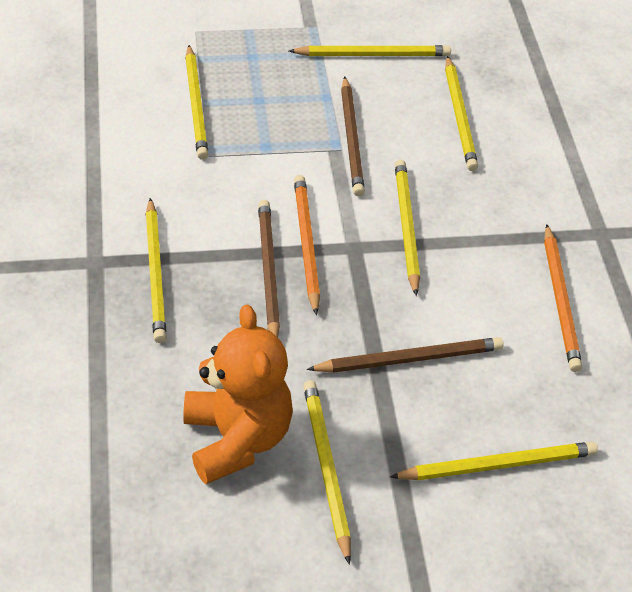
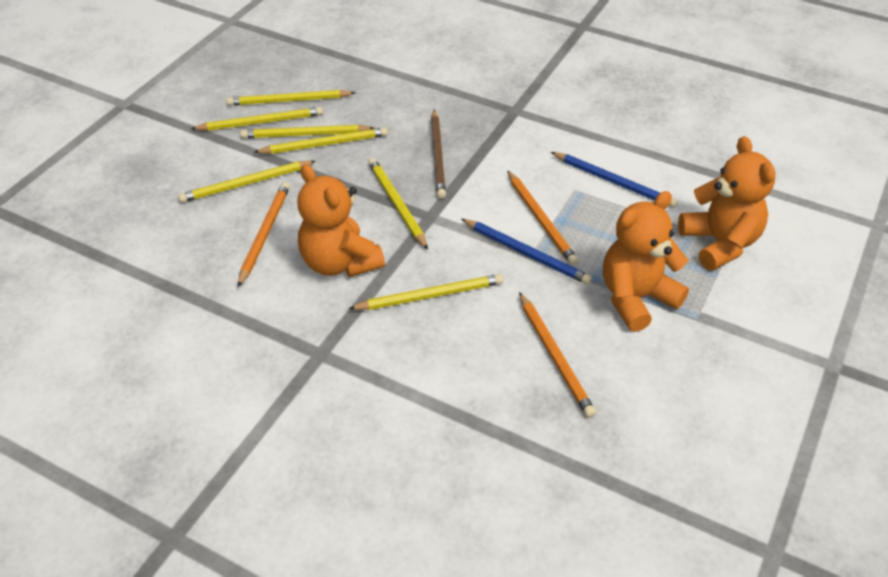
blue pencil: none = 0 -> [461,219,592,285] [551,152,678,208] = 2
brown pencil: [258,200,280,338] [306,337,504,373] [341,77,365,196] = 3 -> [431,109,446,199] = 1
orange pencil: [294,175,320,315] [544,224,582,372] = 2 -> [238,182,290,287] [507,170,578,265] [519,292,596,418] = 3
orange teddy bear: [183,305,293,484] = 1 -> [297,164,385,277] [603,191,689,332] [678,136,775,271] = 3

